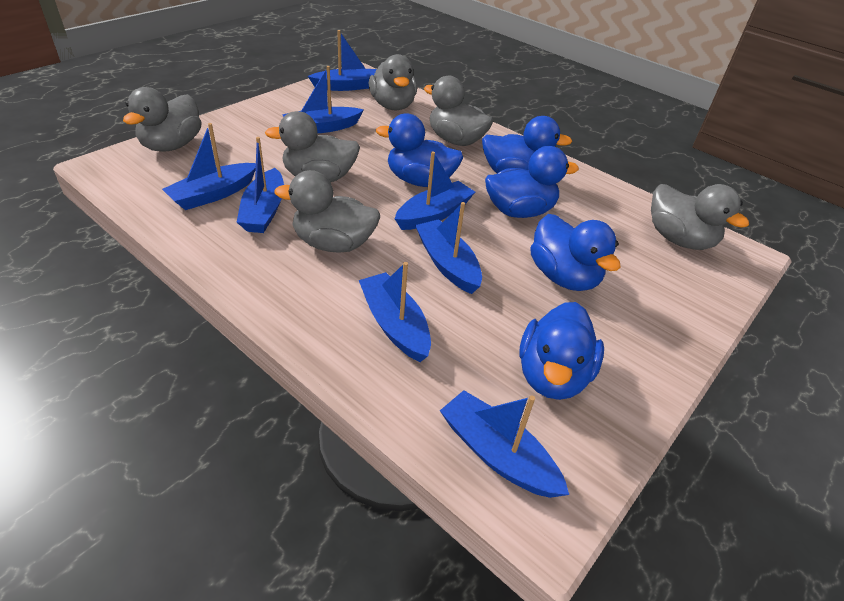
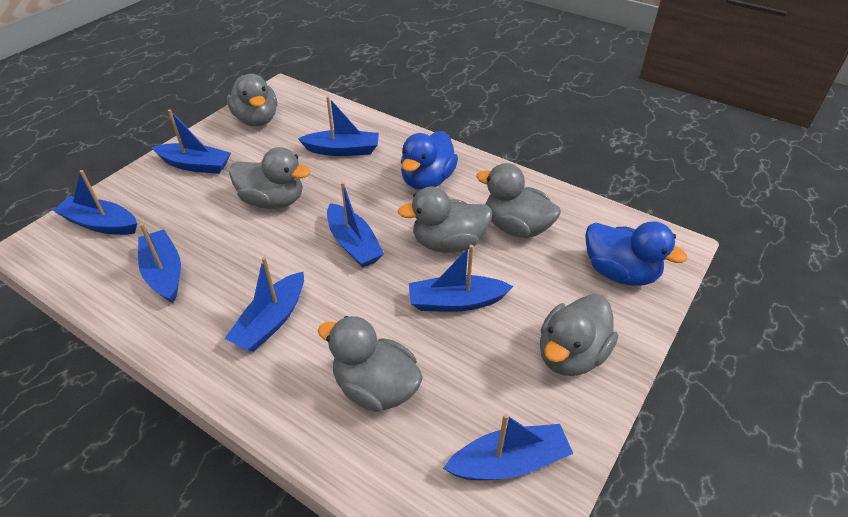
blue duck: [376,113,463,187] [482,116,572,173] [485,146,579,218] [520,302,604,400] [530,214,621,291] = 5 -> [401,131,458,190] [585,221,687,286] = 2

